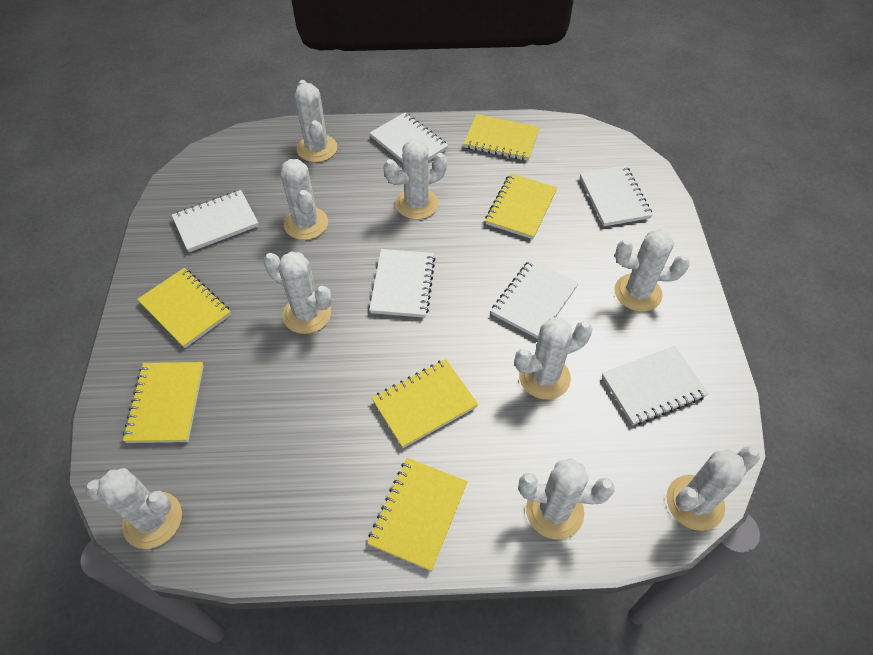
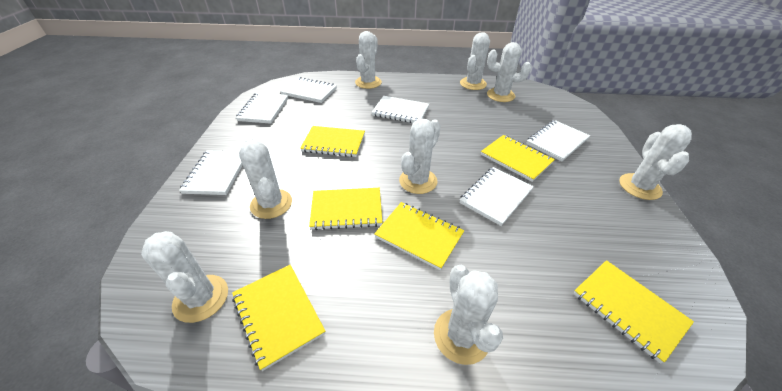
white cactus: [86,468,182,549] [264,252,331,334] [281,159,328,240] [295,80,337,162] [383,139,447,220] [514,318,593,400] [518,458,615,540] [614,229,690,312] [666,446,760,531] = 9 -> [141,231,228,323] [239,138,292,219] [355,31,382,89] [399,119,441,194] [434,265,503,365] [460,32,490,90] [487,42,531,102] [619,124,692,200] = 8

